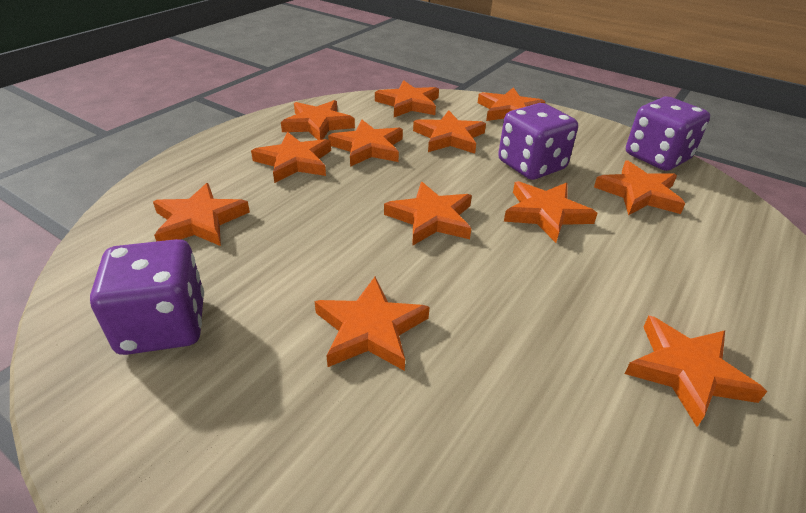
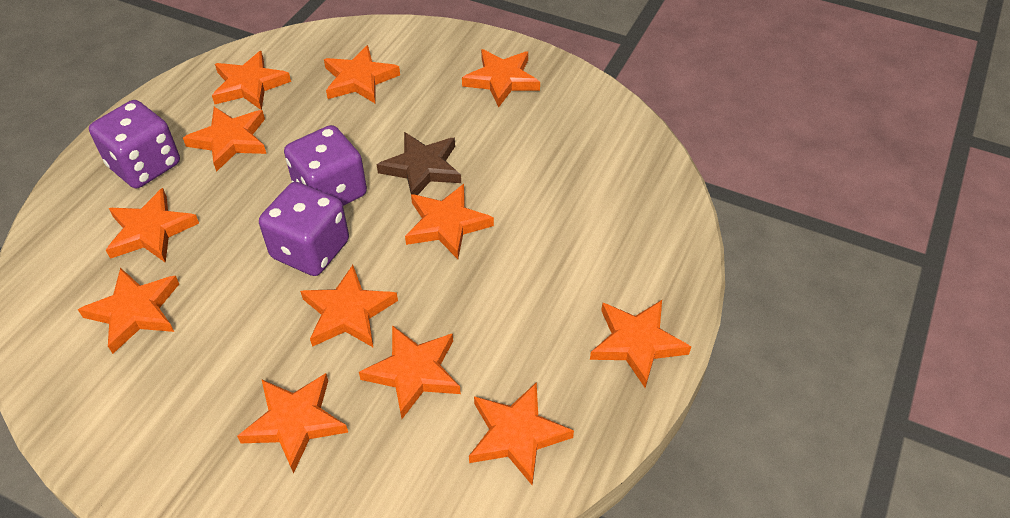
brown star: none = 0 -> [377,132,461,195] = 1

